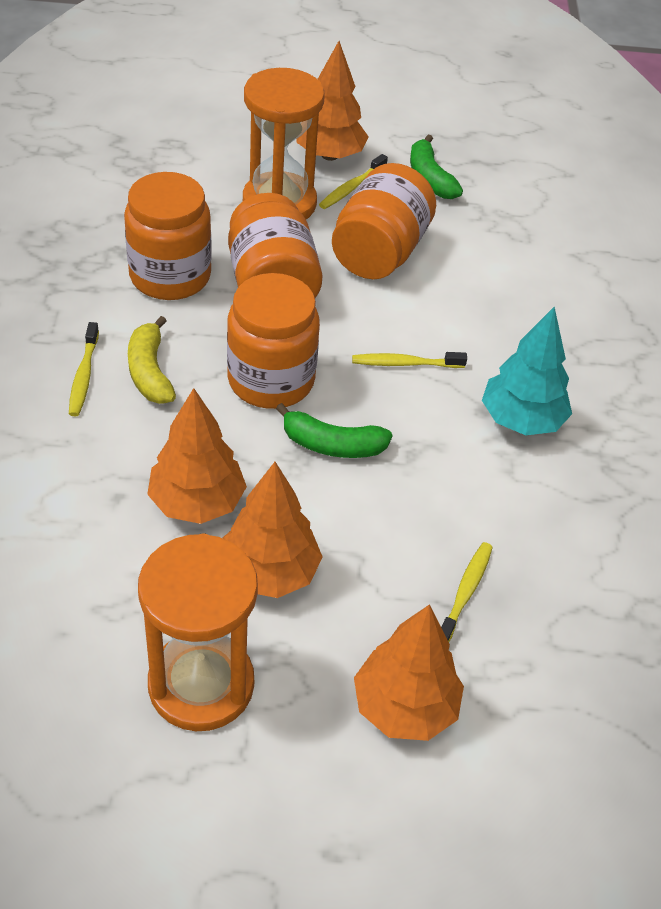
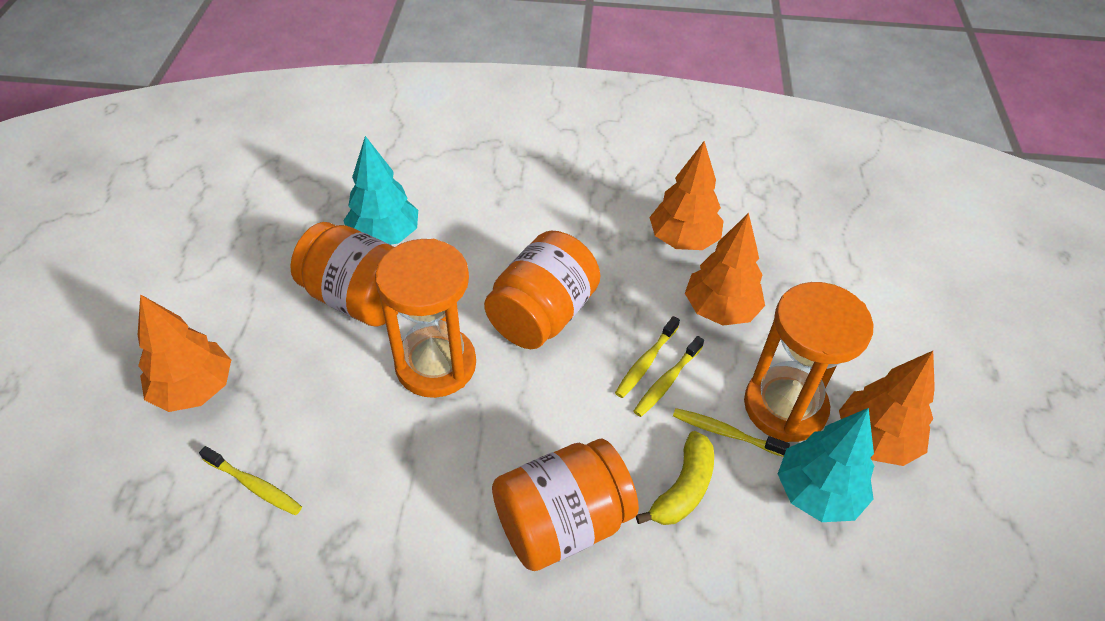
green banana: [276,403,393,458] [410,134,463,199] = 2 -> none = 0
orange jar: [124,172,212,300] [227,273,320,409] [228,193,323,298] [332,163,436,279] = 4 -> [290,222,398,327] [484,230,601,349] [492,439,639,571] = 3
turquoise tree: [482,307,572,435] = 1 -> [343,136,418,245] [778,408,874,522] = 2

